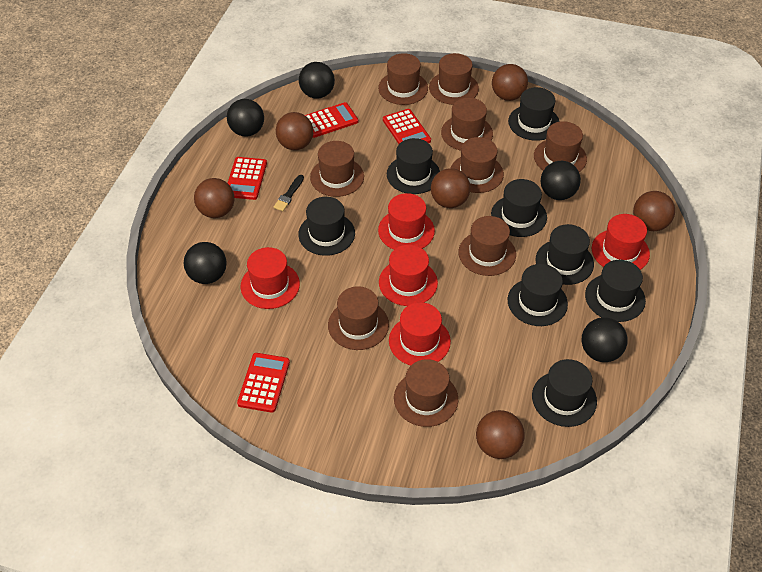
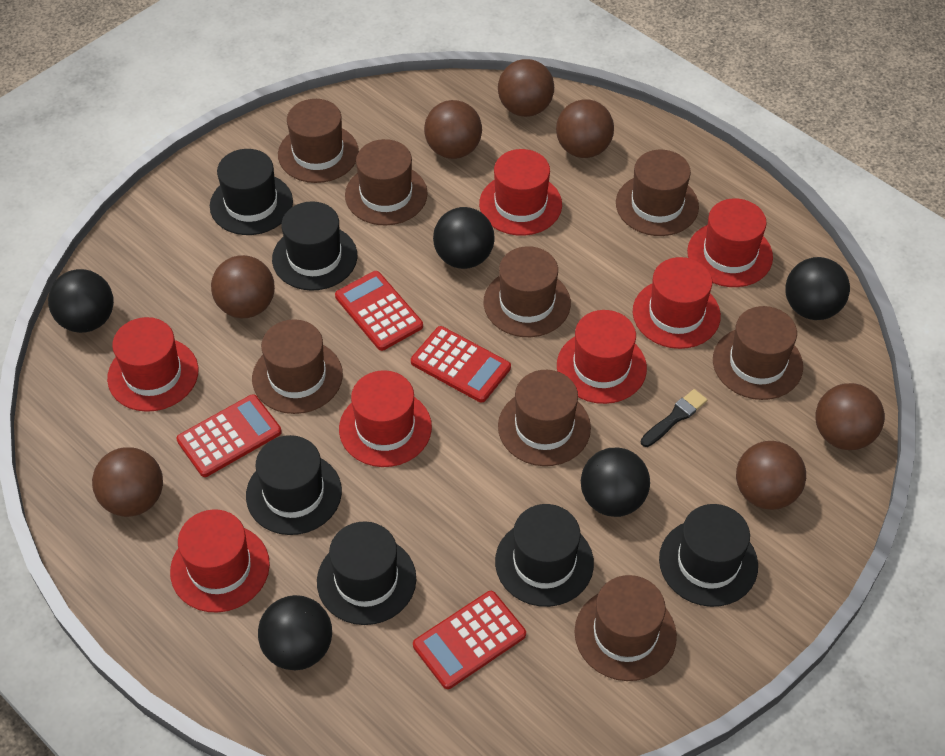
black hat: [298,197,355,256] [387,138,440,194] [491,179,547,237] [508,87,560,141] [508,264,568,326] [532,359,597,427] [536,224,594,285] [585,260,646,322] = 8 -> [210,149,293,235] [246,435,342,535] [272,201,357,291] [317,521,416,625] [495,504,594,607] [659,504,758,607] = 6
brown ball: [194,178,235,218] [276,112,313,150] [431,168,470,208] [476,410,525,459] [492,64,528,101] [633,191,675,231] = 6 -> [92,447,163,517] [211,255,275,318] [424,100,482,159] [498,59,554,117] [556,99,614,158] [736,441,806,510] [815,383,885,450] = 7
brown hat: [310,141,364,197] [328,286,389,350] [378,53,428,105] [394,359,458,427] [429,53,479,105] [441,98,493,151] [451,137,504,193] [458,216,516,276] [534,121,587,172] = 9 -> [252,319,343,414] [278,99,359,183] [345,139,428,226] [484,246,571,337] [498,370,591,466] [575,575,677,681] [616,150,699,236] [713,306,803,400] = 8
red hat: [241,247,300,309] [378,193,435,250] [379,245,438,306] [389,302,451,365] [592,214,650,270] = 5 -> [107,317,198,412] [170,509,270,613] [339,370,432,467] [479,149,562,236] [557,310,647,404] [633,257,721,349] [687,198,773,287] = 7

